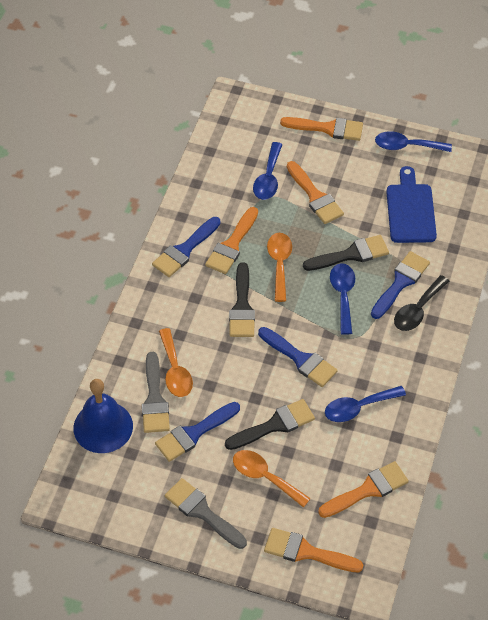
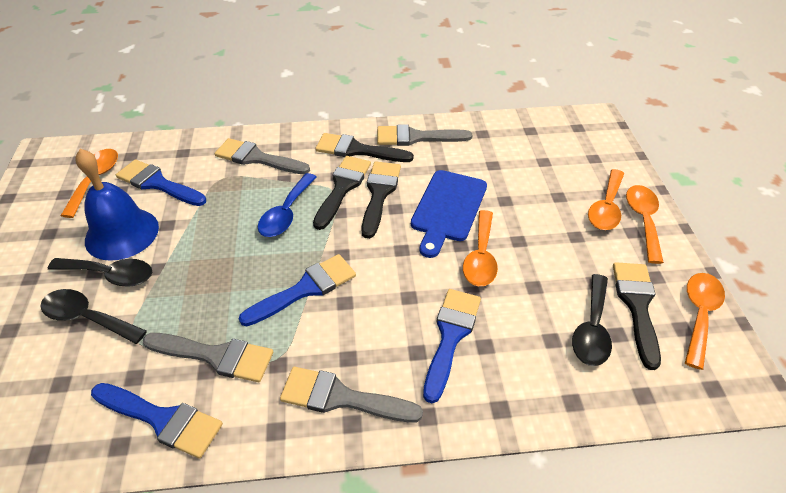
black brush: [225,399,315,450] [229,263,255,337] [303,235,389,271] = 3 -> [313,156,371,230] [315,133,414,162] [361,161,401,239] [613,262,661,370] = 4
black spoon: [394,275,449,331] = 1 -> [40,289,147,344] [48,258,152,287] [572,274,612,366] = 3
blue spoon: [253,142,283,200] [325,386,406,422] [330,263,355,335] [375,131,452,152] = 4 -> [258,173,317,237] = 1
grey brush: [142,352,170,433] [165,478,247,549] = 2 -> [143,333,273,382] [215,138,310,174] [280,367,423,423] [377,124,473,146] = 4
orange brush: [205,207,258,274] [264,528,363,572] [280,117,363,141] [287,161,344,224] [318,461,409,518] = 5 -> none = 0
orange spoon: [159,328,193,397] [233,450,311,508] [267,233,292,302] = 3 -> [61,149,118,218] [463,210,498,286] [588,169,624,230] [626,185,664,264] [685,273,725,370] = 5

